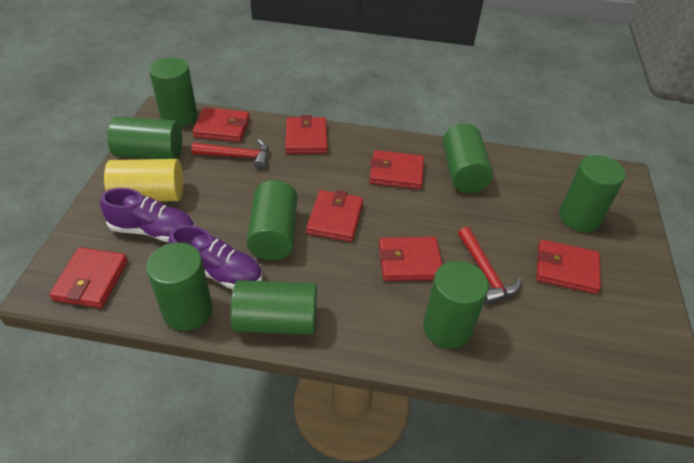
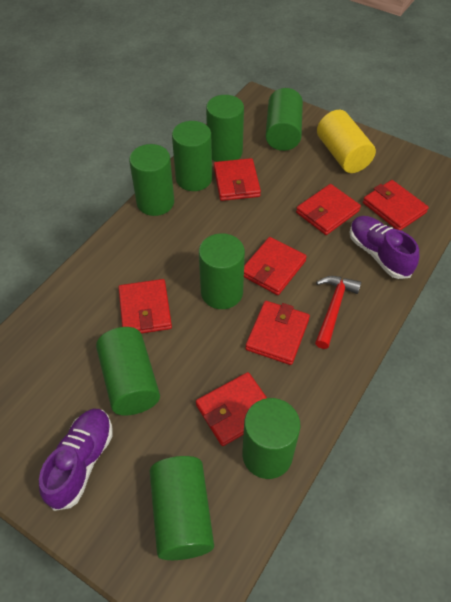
red hammer: [192,139,269,170] [458,227,522,304] = 2 -> [315,276,361,349] = 1

